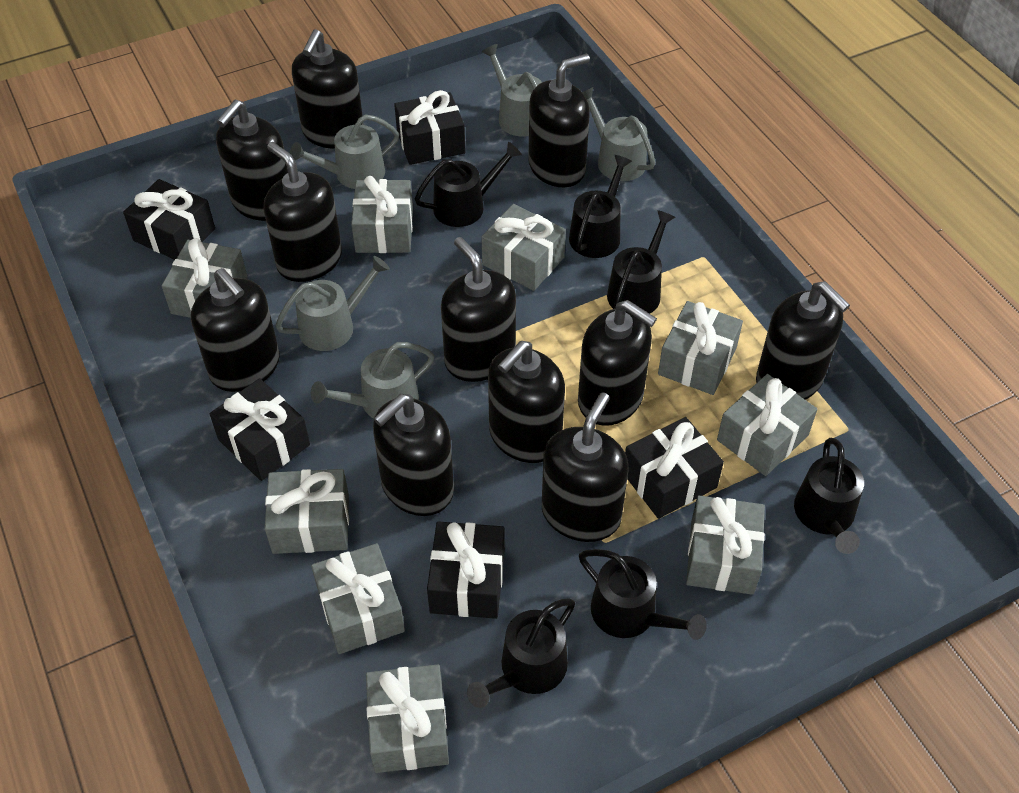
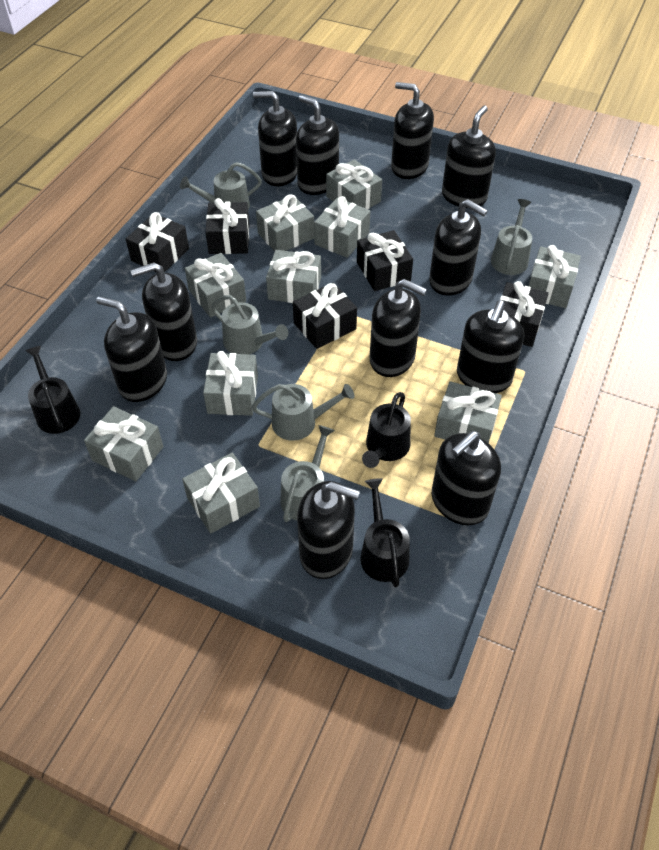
black watering can: [415,142,522,227] [467,598,575,708] [569,155,632,258] [579,549,707,640] [607,210,675,314] [794,438,864,554] = 6 -> [25,346,80,434] [360,478,410,587] [362,392,411,468] = 3
grey gift: [162,238,248,318] [265,469,349,554] [311,543,405,654] [351,176,413,253] [366,665,449,773] [482,204,566,291] [658,301,743,395] [686,496,765,595] [717,374,817,476] = 9 -> [84,406,164,481] [182,453,260,533] [185,253,246,318] [203,351,258,416] [256,194,314,251] [266,250,321,303] [314,196,370,258] [326,159,382,209] [434,381,502,443] [529,245,581,308] = 10

